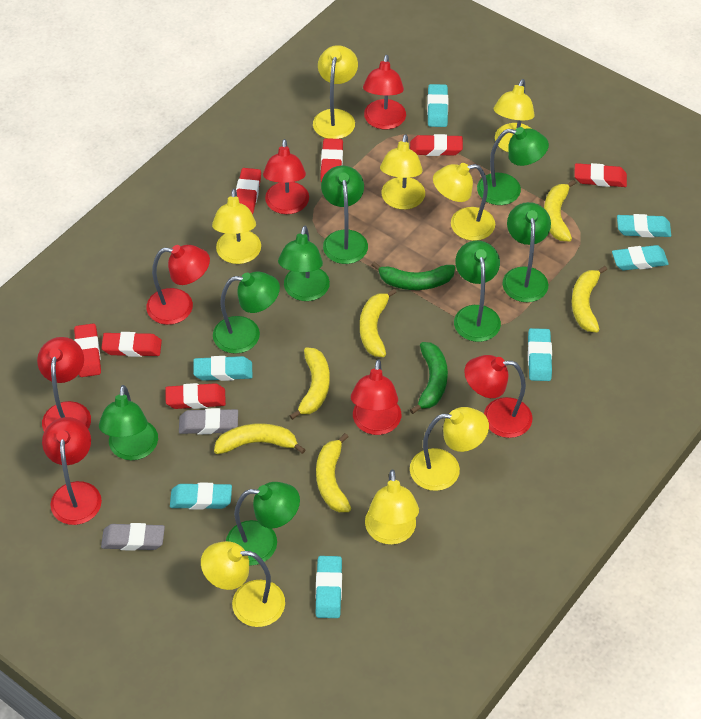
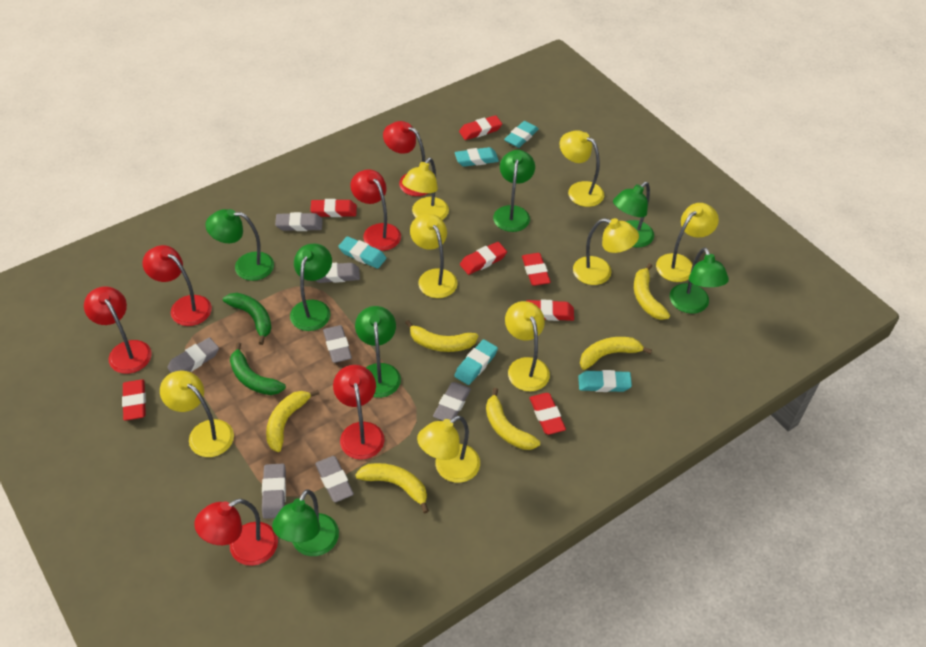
green lamp: [99,385,158,460] [213,272,280,354] [226,482,300,566] [278,226,330,301] [321,166,368,264] [454,240,501,342] [477,127,549,205] [502,202,551,302] = 8 -> [205,209,274,281] [272,489,339,556] [290,244,332,331] [355,306,401,398] [493,150,535,232] [613,182,654,248] [670,247,729,314] = 7
grey eraser: [101,523,165,551] [179,408,238,434] = 2 -> [167,337,219,373] [262,464,286,519] [275,212,323,231] [315,263,360,283] [315,456,354,502] [323,325,352,363] [433,382,471,421] = 7
red lamp: [37,337,91,431] [42,417,102,525] [146,245,210,325] [263,139,309,214] [351,359,401,435] [363,55,406,129] [464,355,533,438] = 7 -> [84,286,152,374] [142,245,212,326] [194,499,278,566] [333,365,384,460] [350,169,401,251] [383,121,429,196] = 6
turquoise eraser: [170,483,232,510] [193,356,252,381] [316,556,342,618] [427,84,448,127] [528,328,552,381] [612,245,669,270] [617,214,671,238] = 7 -> [338,236,386,269] [454,339,498,385] [455,147,499,167] [504,121,539,148] [578,370,632,392] = 5

